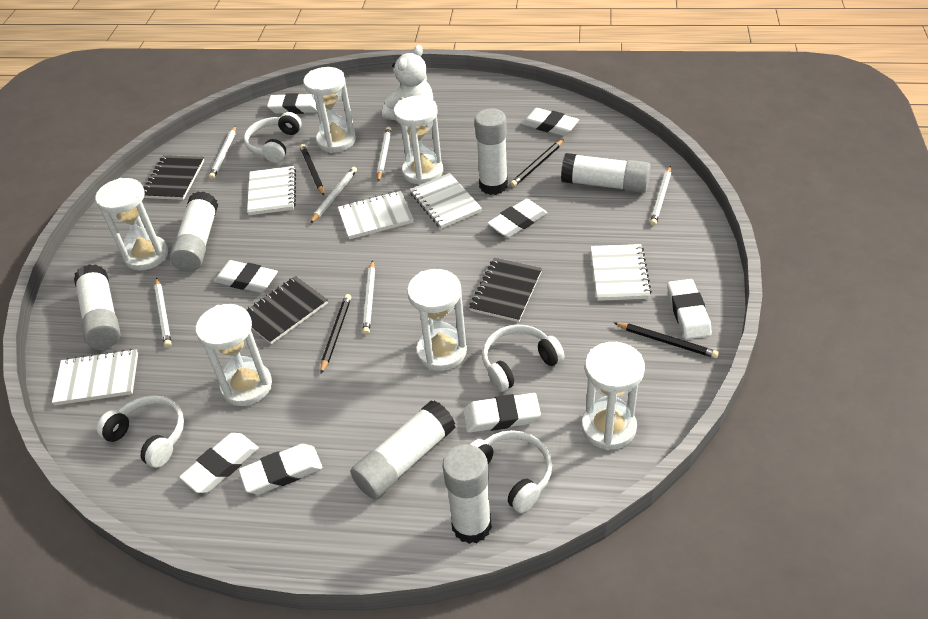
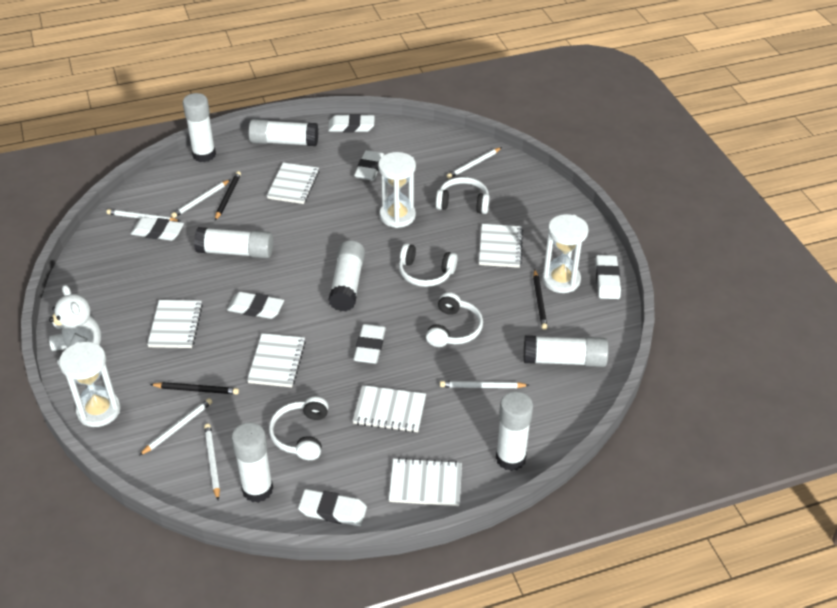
black notebook: [143,155,204,200] [246,276,328,344] [469,258,542,322] = 3 -> none = 0
black pencil: [300,144,324,196] [320,294,351,373] [510,139,564,187] [613,322,719,359] = 4 -> [150,382,239,394] [215,171,241,221] [533,270,548,330] = 3
white eraser: [179,433,259,493] [214,260,278,293] [239,444,323,495] [267,93,318,114] [463,393,541,433] [487,199,547,238] [521,108,579,136] [667,279,712,339] = 8 -> [131,217,184,241] [227,292,284,319] [298,489,367,526] [328,114,375,132] [353,324,386,364] [354,150,384,181] [595,255,621,299] = 7
white glue stick: [74,264,120,349] [170,191,218,271] [350,400,456,499] [442,444,492,544] [475,108,508,195] [561,153,651,193] = 6 -> [183,93,216,162] [194,227,273,258] [231,422,273,503] [248,119,318,146] [328,240,365,312] [496,391,533,471] [524,335,609,367] = 7
white hourglass: [95,178,168,270] [195,304,272,406] [303,67,356,153] [394,96,443,185] [407,269,467,371] [581,342,645,450] = 6 -> [59,342,121,427] [378,152,416,228] [542,214,589,293] = 3
white notebook: [52,349,138,405] [247,166,296,215] [338,191,414,239] [410,173,482,229] [591,244,652,301] = 5 -> [147,300,203,348] [247,333,306,387] [267,163,319,204] [353,385,426,433] [389,458,462,506] [479,224,523,268] = 6

